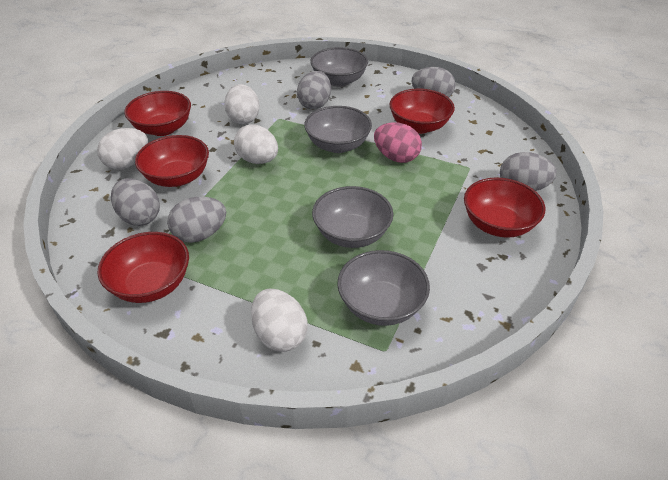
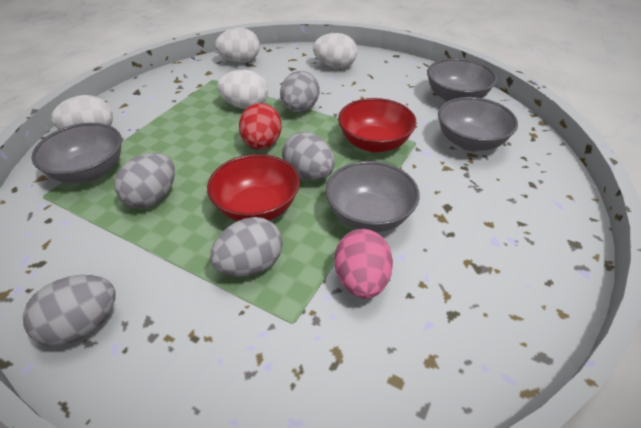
red bowl: [98,232,189,303] [124,91,191,136] [135,135,209,187] [390,89,455,134] [464,177,545,238] = 5 -> [207,154,300,221] [338,98,417,152] = 2
red egg: none = 0 -> [239,103,282,150] = 1

